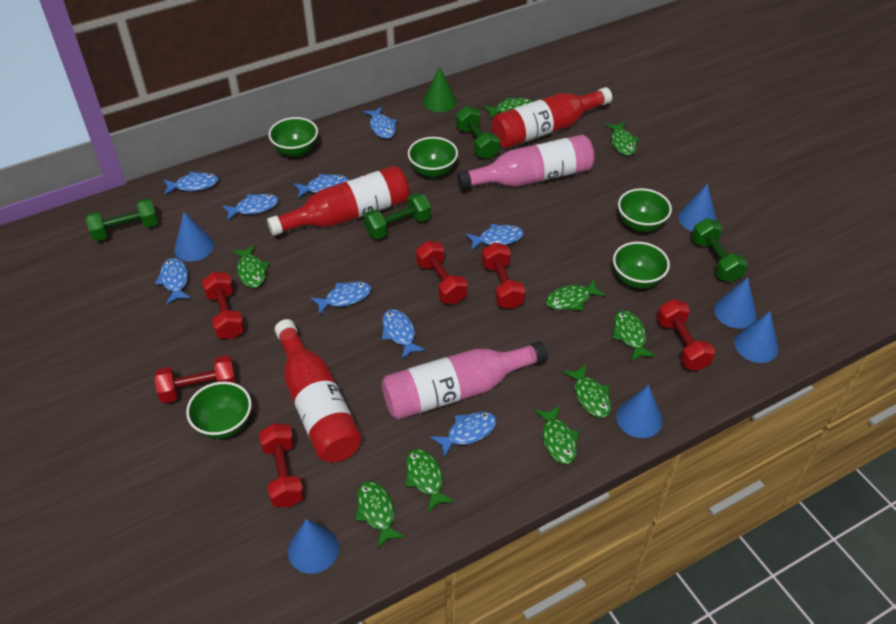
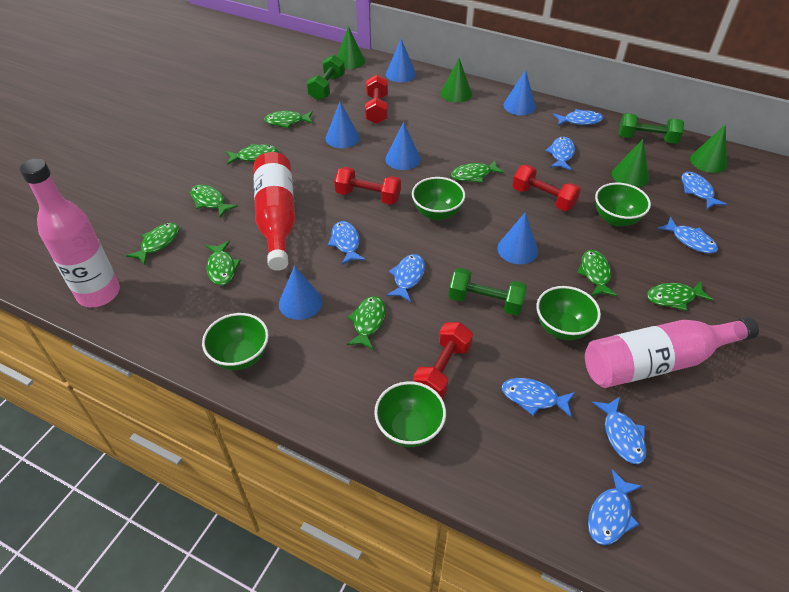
green cone: [423,66,457,112] = 1 -> [337,26,365,69] [441,58,472,103] [612,139,649,188] [690,125,727,173] = 4
green dumbbell: [86,198,158,241] [364,193,431,239] [456,106,500,159] [692,218,748,282] = 4 -> [306,55,345,100] [448,268,527,316] [619,113,684,144] = 3
red bottle: [267,166,410,236] [274,319,362,462] [492,87,612,148] = 3 -> [254,152,295,271] = 1
red dumbbell: [154,355,236,403] [202,272,245,339] [259,423,304,507] [416,241,468,304] [482,242,526,309] [657,299,715,371] = 6 -> [334,167,401,205] [365,75,388,124] [413,322,473,399] [512,165,581,211] = 4

